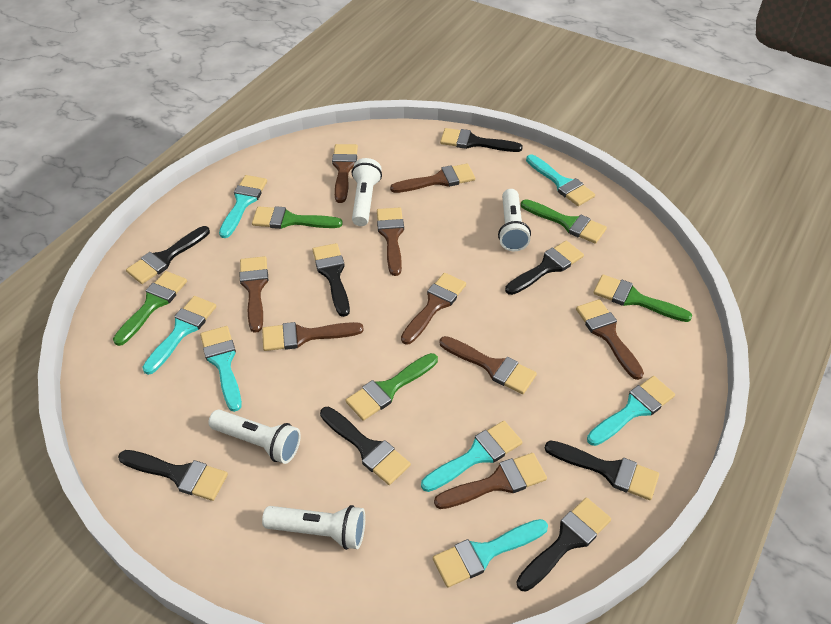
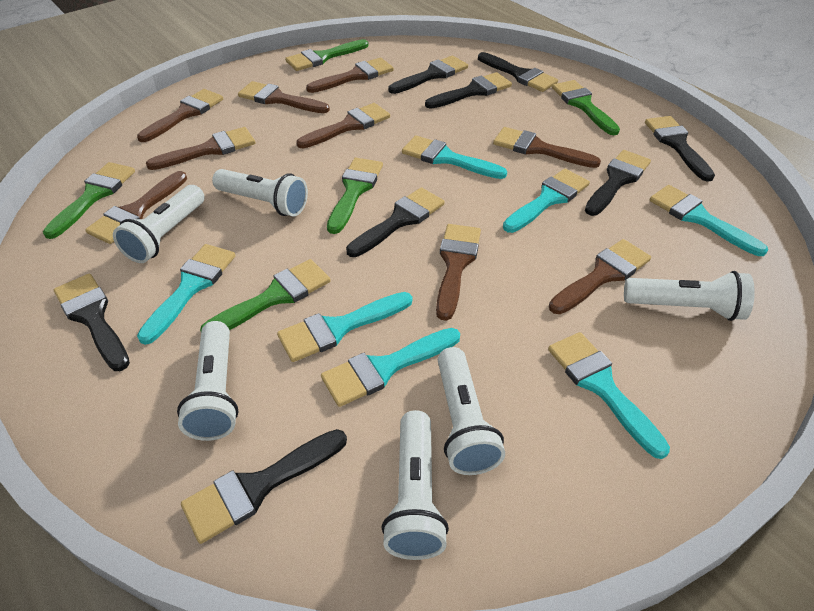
white flashlight: [208,410,301,464] [262,505,365,550] [352,158,382,226] [498,189,531,251] = 4 -> [113,185,205,263] [177,321,238,441] [212,169,308,217] [381,410,449,560] [438,347,505,475] [624,271,755,321] = 6

